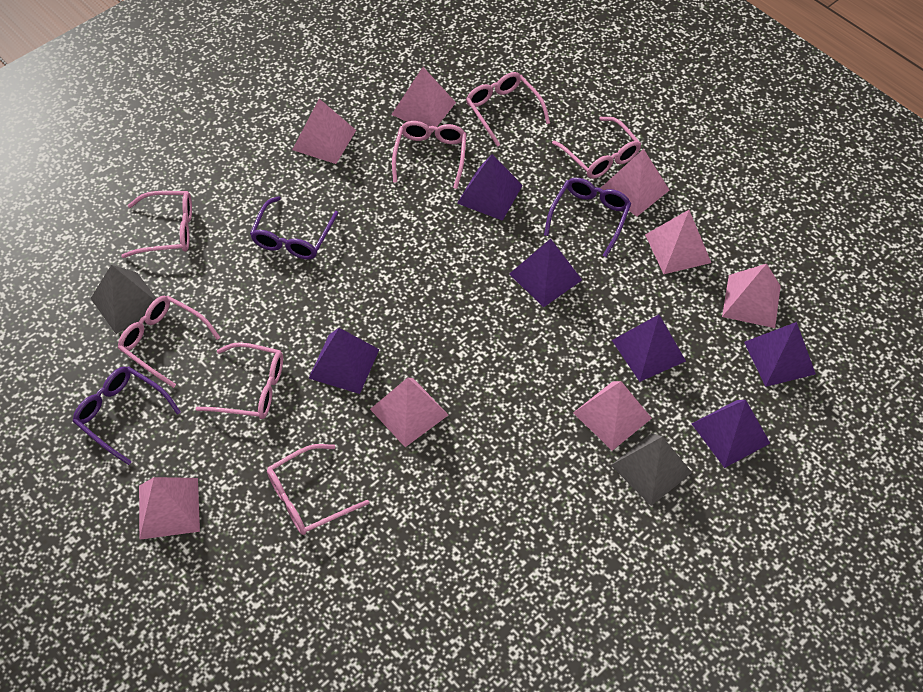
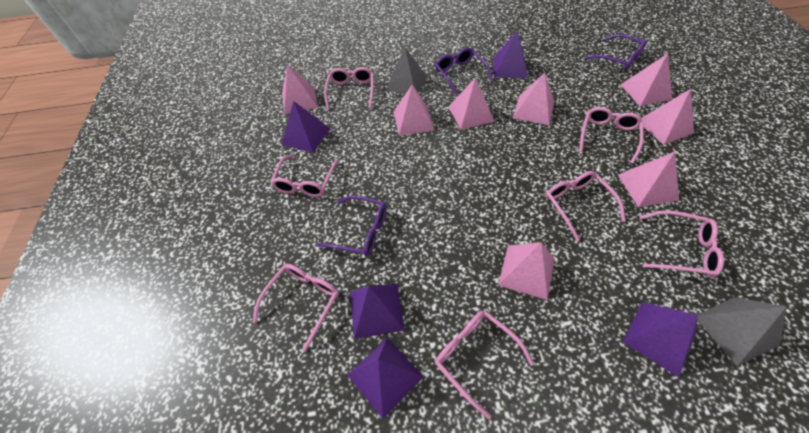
purple pyramid: [308,328,379,394] [457,154,523,221] [509,239,582,307] [612,315,686,382] [692,400,770,468] [744,322,816,387] = 6 -> [281,101,330,153] [348,337,423,419] [350,284,405,339] [493,30,528,78] [623,302,698,377] = 5

